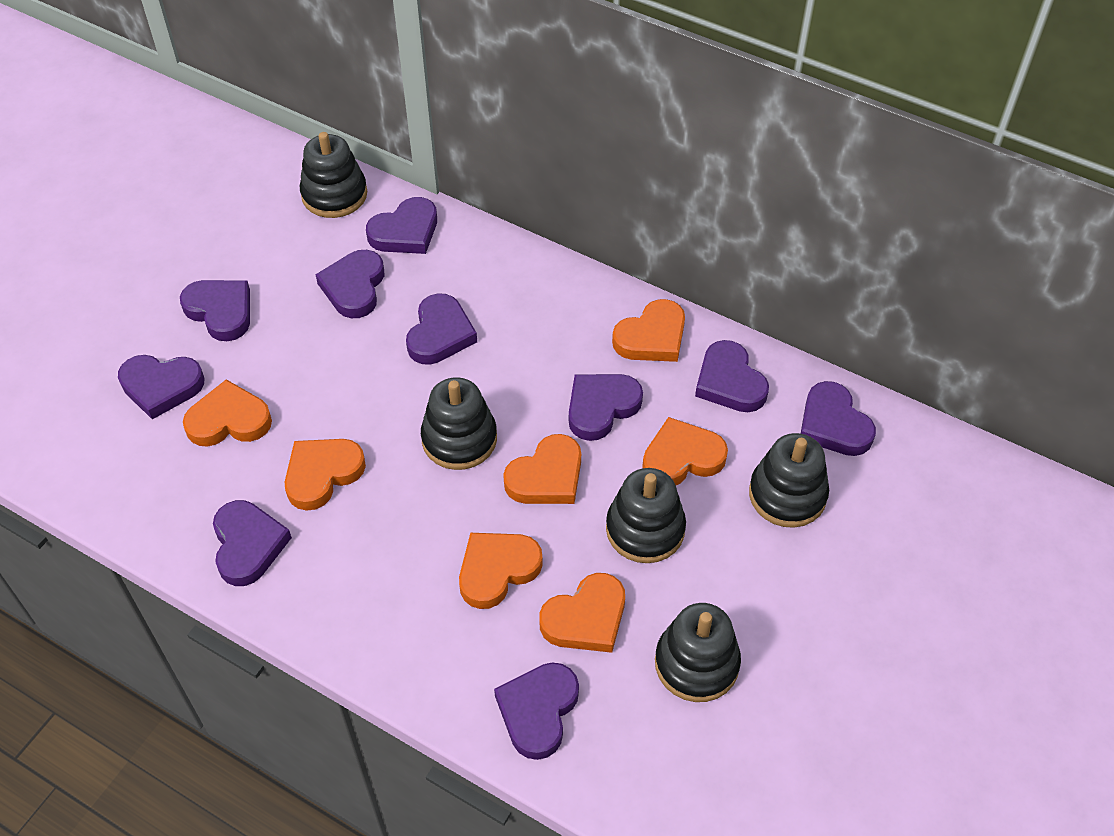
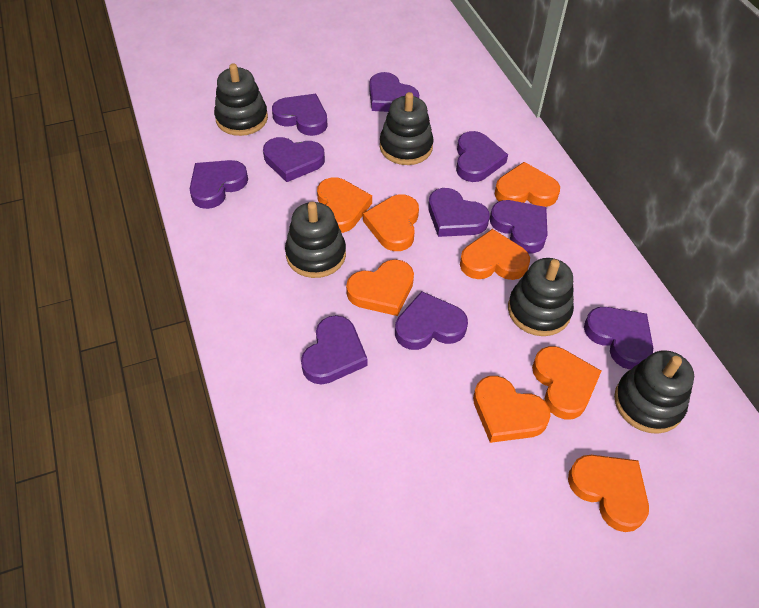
orange heart: [183,379,272,447] [285,439,366,511] [459,533,543,609] [503,434,581,504] [539,573,625,653] [612,299,685,362] [642,417,728,485] = 7 -> [317,177,372,233] [346,259,414,316] [363,194,419,251] [460,229,530,280] [473,376,551,443] [495,162,560,207] [532,346,601,420] [568,455,649,532] = 8

